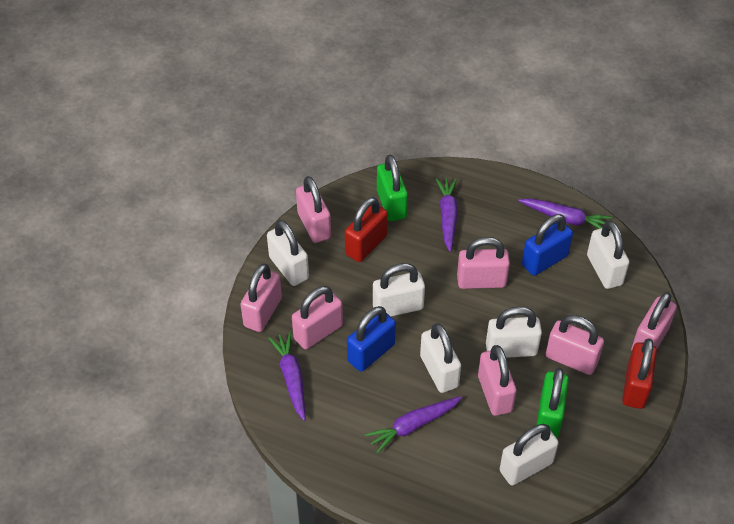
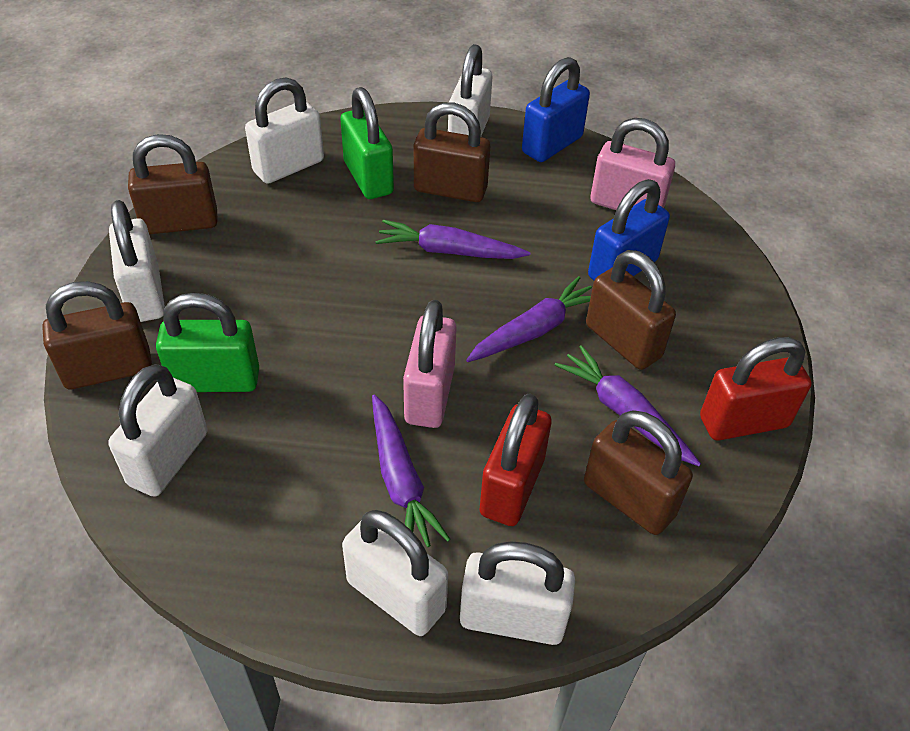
brown padlock: none = 0 -> [42,281,152,389] [128,134,218,234] [414,102,490,202] [584,410,693,535] [586,250,676,370] = 5
pink padlock: [240,263,282,332] [292,286,343,349] [296,176,331,243] [457,237,510,289] [478,345,517,416] [546,315,604,375] [631,292,677,351] = 7 -> [403,300,457,428] [590,118,675,210] = 2

